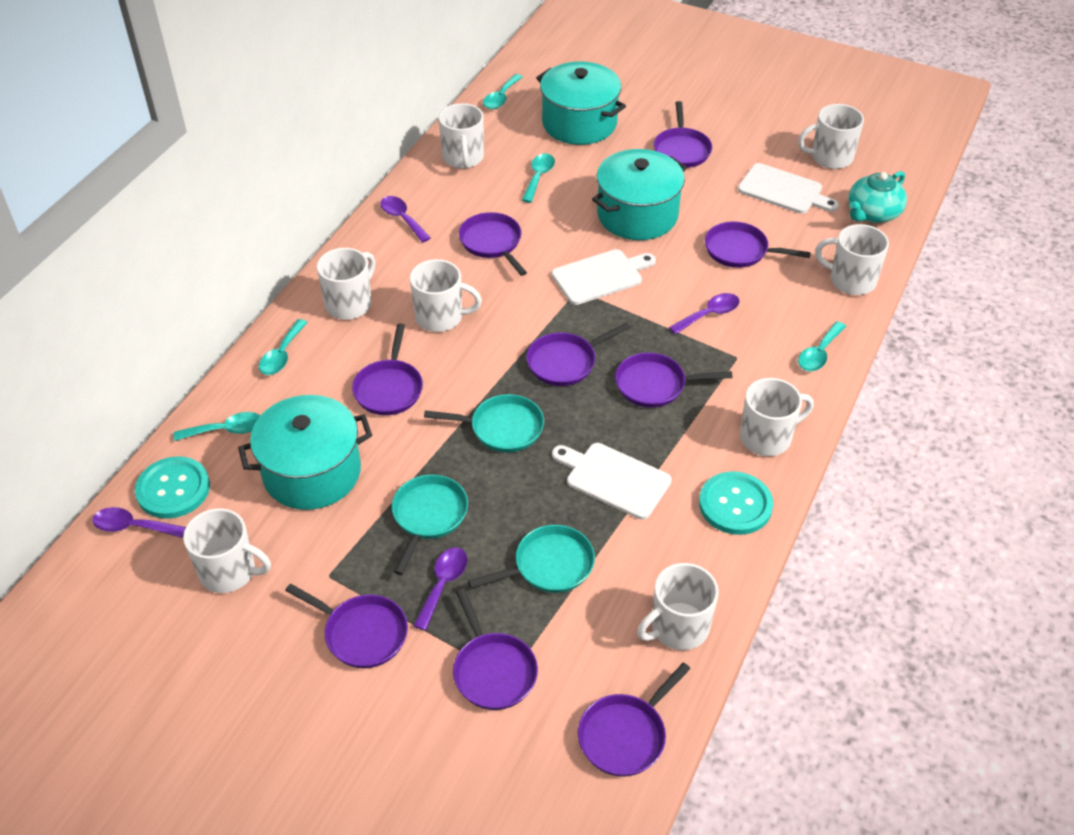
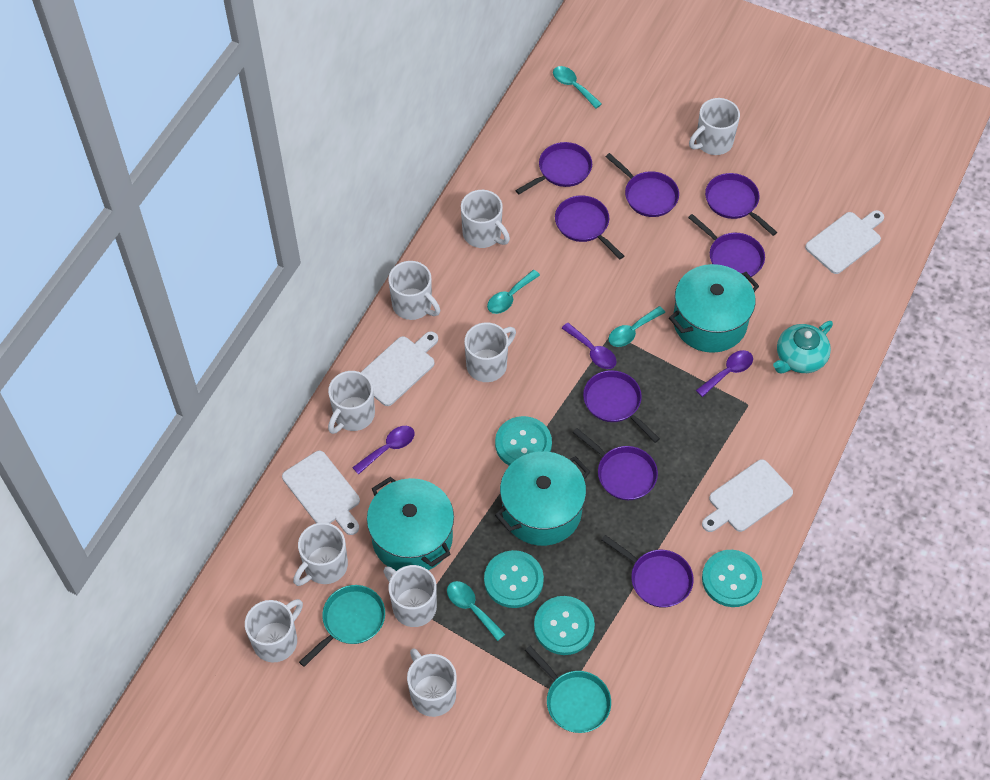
purple pan: [285,584,408,668] [352,324,423,415] [453,589,538,710] [459,212,527,276] [526,323,630,386] [578,662,691,777] [615,352,732,408] [654,101,712,168] [705,221,811,268] = 9 -> [515,142,592,194] [555,195,624,259] [573,428,658,500] [583,370,660,443] [602,535,694,608] [606,153,679,217] [688,214,765,278] [705,173,777,236] = 8
purple spoon: [92,507,186,538] [380,196,431,242] [413,547,468,631] [669,293,739,334] = 4 -> [352,426,415,475] [562,323,617,369] [696,350,753,397] = 3
turquoise button: [135,456,210,519] [699,471,773,535] = 2 -> [484,550,544,608] [495,416,552,466] [534,596,595,655] [702,550,762,607] = 4
turquoise pan: [392,475,468,575] [424,394,544,452] [468,525,595,593] = 3 -> [299,585,385,667] [525,646,611,733] = 2
turquoise spoon: [174,412,260,441] [259,319,308,375] [483,74,522,109] [522,153,555,203] [798,321,846,371] = 5 -> [447,581,505,641] [487,270,540,314] [553,66,602,109] [608,306,665,347] = 4
white cutting board: [552,249,656,305] [552,443,672,520] [738,163,839,214] = 3 -> [282,451,360,535] [361,331,438,406] [702,459,793,532] [805,210,884,274] = 4
white mug: [183,508,271,593] [317,248,375,320] [410,259,482,332] [439,103,484,168] [637,563,719,650] [740,378,814,456] [798,104,864,169] [815,224,889,295] = 8 -> [245,599,303,662] [293,522,348,586] [328,371,375,434] [383,565,437,627] [388,261,440,320] [407,648,457,717] [461,190,510,248] [464,322,516,382] [689,98,740,155] = 9

